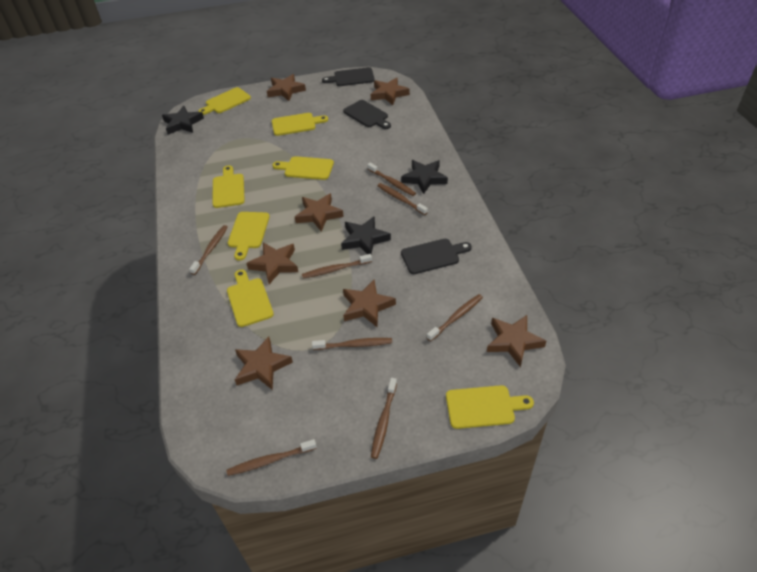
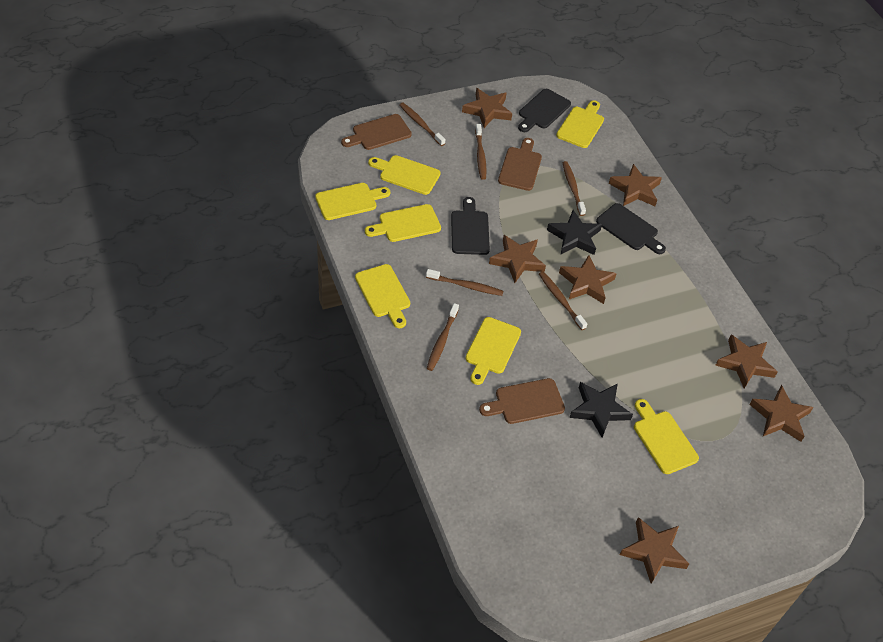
black star: [162,106,204,135] [341,216,391,254] [401,160,448,194] = 3 -> [547,210,602,255] [570,382,633,437] = 2
brown cutting board: none = 0 -> [341,114,412,150] [479,378,565,424] [498,138,542,191] = 3
brown toothbrush: [189,225,228,275] [226,439,317,476] [302,254,372,279] [312,338,392,350] [367,163,416,196] [371,378,397,459] [377,183,428,215] [427,294,483,342] = 8 -> [400,103,445,146] [426,269,503,296] [427,303,459,371] [475,124,486,180] [539,272,587,330] [563,161,586,216] = 6

